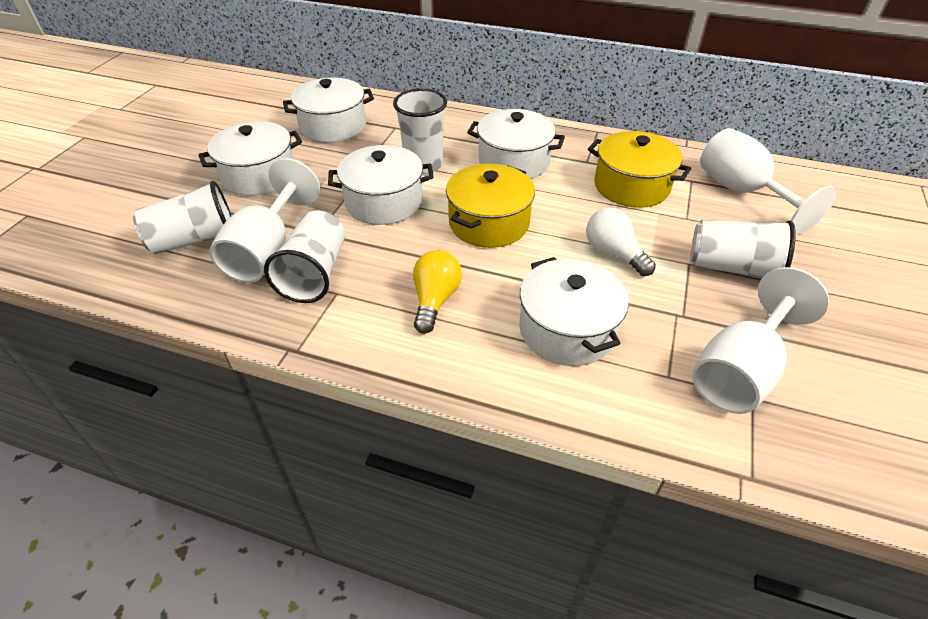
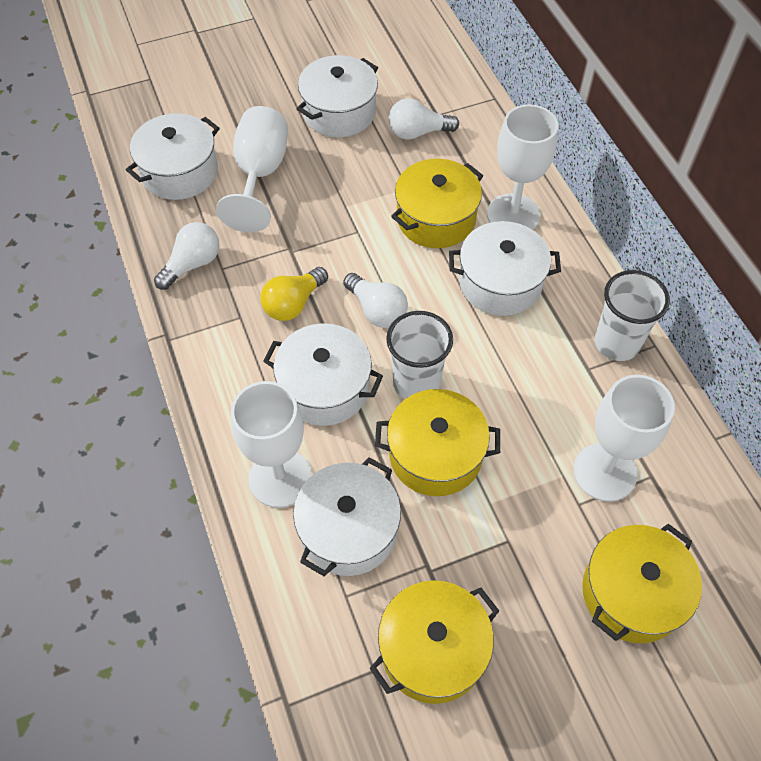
white cup: [133,181,231,254] [264,210,345,303] [393,89,447,174] [690,220,796,278] = 4 -> [386,311,453,399] [594,270,670,361] = 2
white goblet: [209,158,320,283] [692,267,829,414] [700,128,837,235] = 3 -> [216,106,288,232] [231,381,312,508] [487,104,558,230] [574,375,675,502] = 4
white light bulb: [586,207,656,276] = 1 -> [154,222,220,290] [343,273,408,328] [388,98,459,140] = 3
yellow pot: [446,164,535,248] [588,131,691,208] = 2 -> [370,580,499,704] [375,389,500,496] [391,159,483,248] [582,524,702,643] = 4

